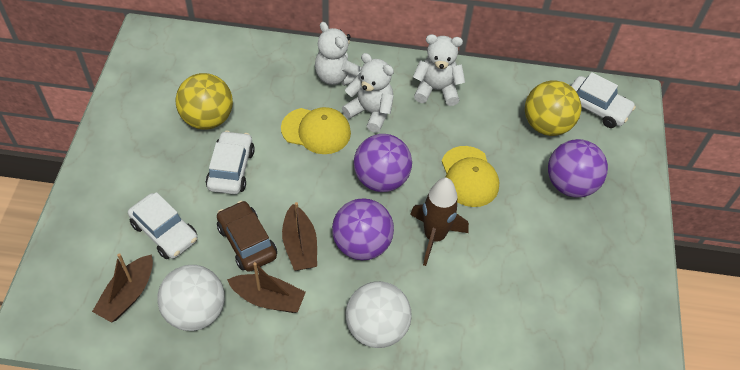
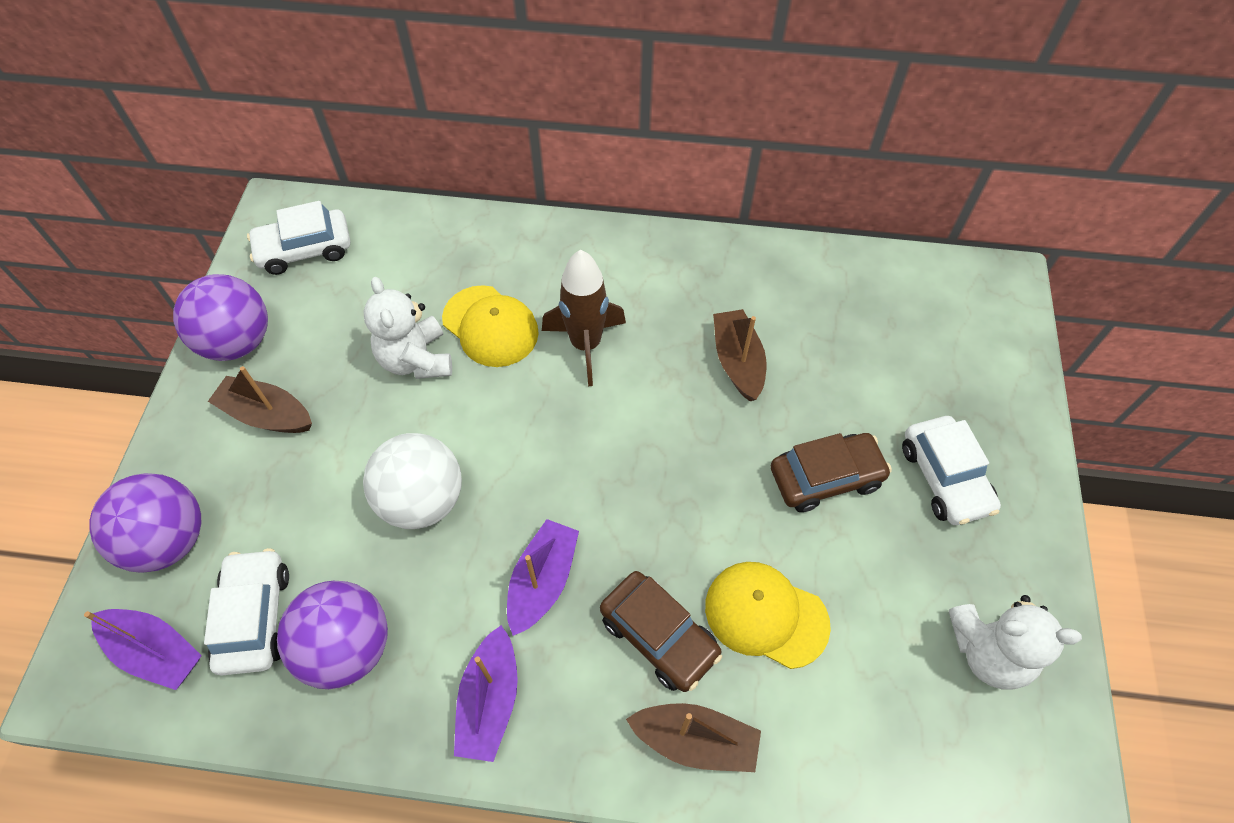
brown car: [217,201,277,272] = 1 -> [600,571,722,692] [771,433,892,512] = 2
purple boat: none = 0 -> [84,609,202,690] [454,625,518,762] [507,519,579,636] = 3
white ball: [157,265,225,331] [346,281,412,348] = 2 -> [363,433,462,529] = 1
white teddy bear: [315,22,362,86] [342,53,394,133] [413,34,465,106] = 3 -> [364,277,452,379] [949,595,1082,690] = 2
yellow ball: [175,73,233,130] [525,80,581,136] = 2 -> none = 0

